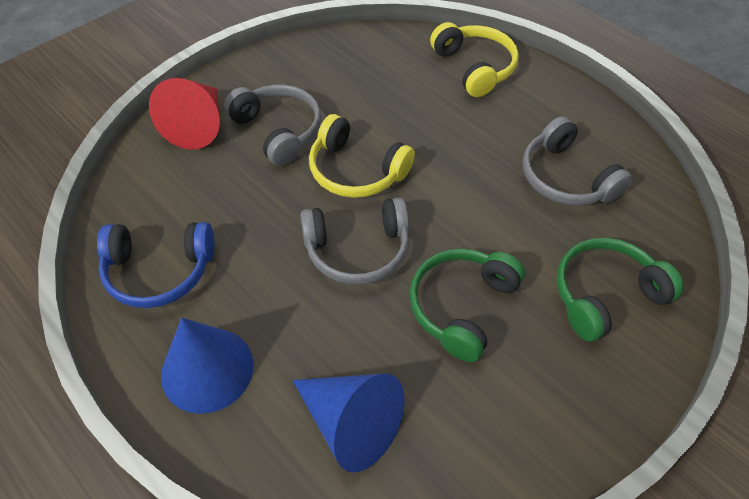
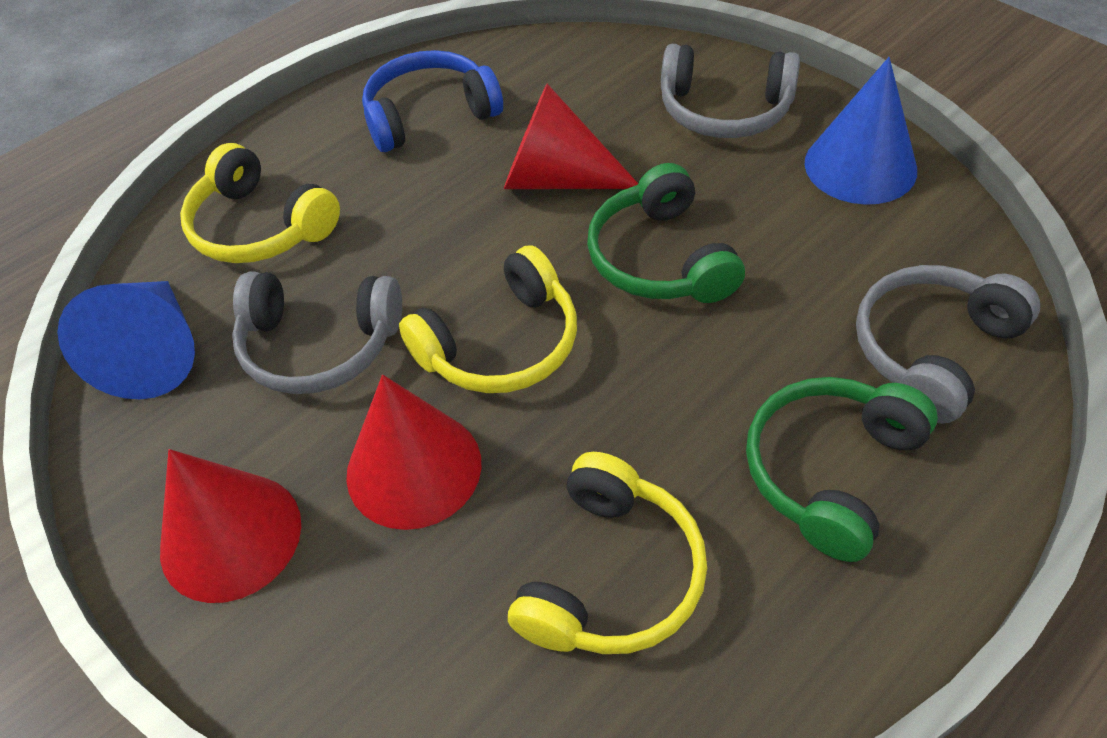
red cone: [149,78,220,150] = 1 -> [160,449,301,603] [346,375,482,530] [504,84,638,189] = 3
yellow headphones: [309,114,415,198] [430,22,519,97] = 2 -> [180,143,340,263] [399,245,577,393] [508,452,707,654] = 3

